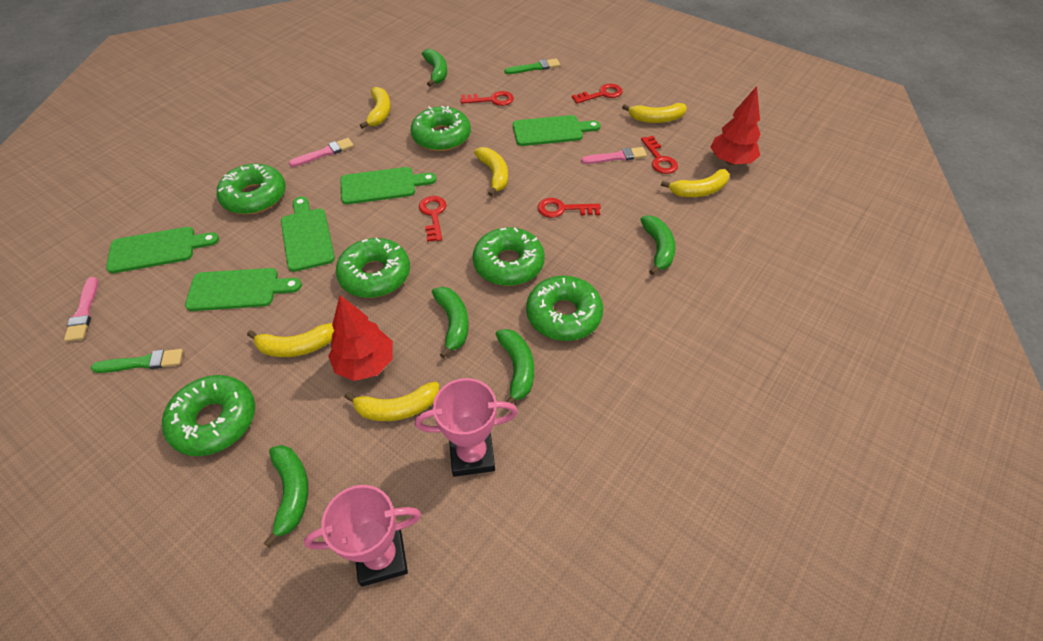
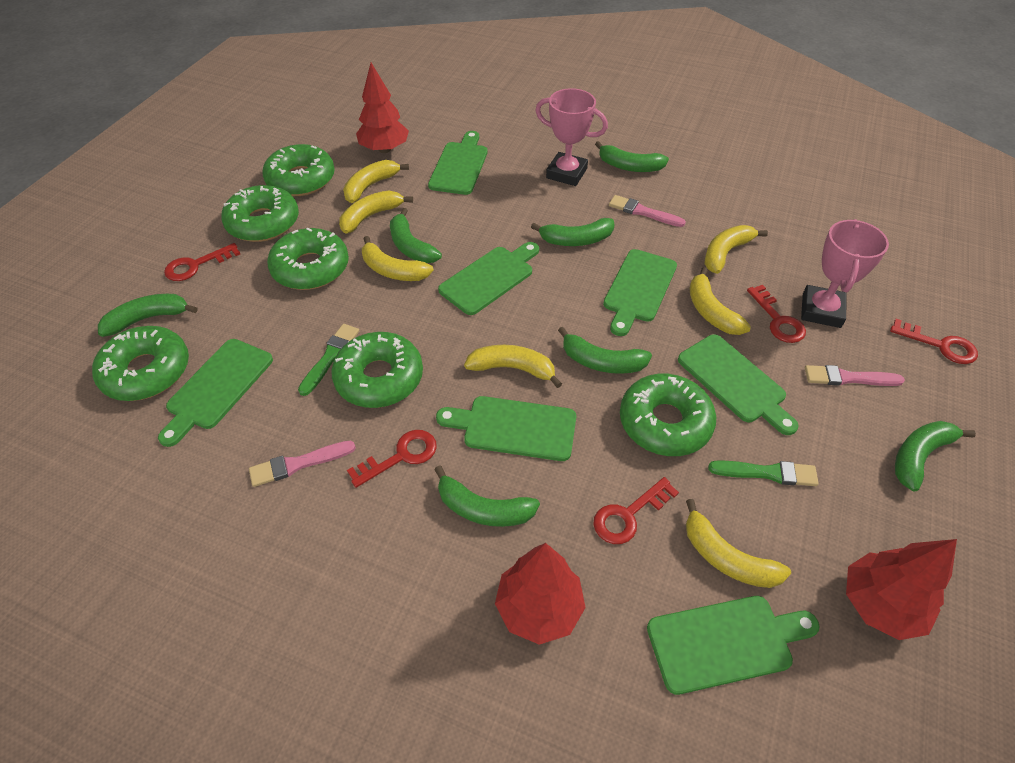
green banana: [264,445,308,547] [422,49,447,86] [432,287,469,358] [496,329,534,404] [640,215,676,275] = 5 -> [98,294,197,337] [390,208,442,263] [434,465,540,527] [531,218,615,246] [558,327,652,374] [595,141,669,172] [895,421,976,492] = 7
green cutting board: [106,227,219,273] [185,268,302,311] [281,197,335,272] [340,167,436,204] [513,115,600,146] = 5 -> [158,339,273,447] [428,131,488,195] [436,396,576,461] [438,242,539,315] [603,249,677,336] [647,596,820,695] [678,334,799,435] = 7
red tree: [328,295,393,381] [710,86,760,165] = 2 -> [356,63,409,153] [495,543,586,645] [846,539,957,640] = 3
yellow banana: [247,323,334,357] [344,381,439,421] [360,87,391,129] [474,147,508,196] [622,103,687,123] [661,169,729,197] = 6 -> [339,191,413,234] [343,160,409,203] [362,236,434,281] [464,345,562,388] [686,499,791,588] [690,267,751,335] [705,225,768,274] = 7

